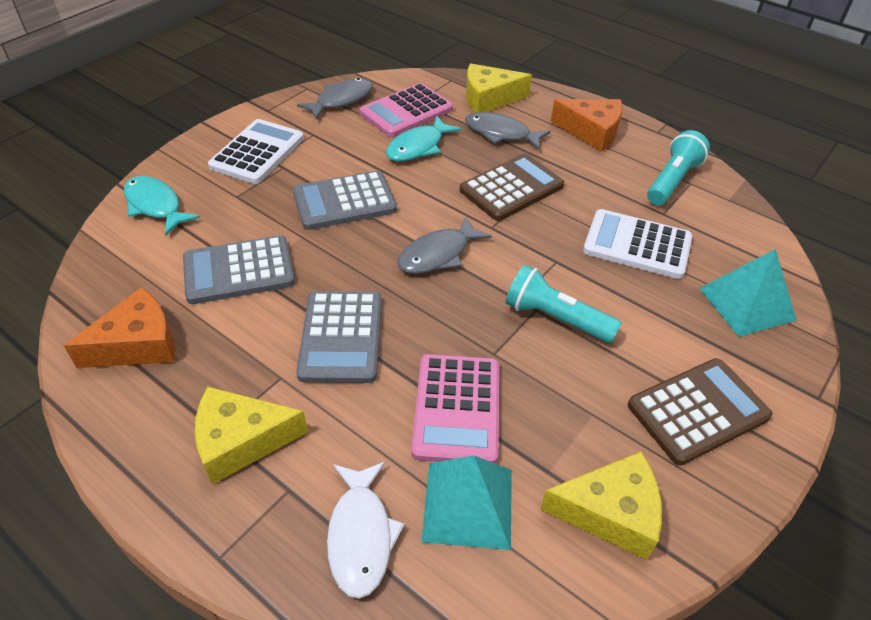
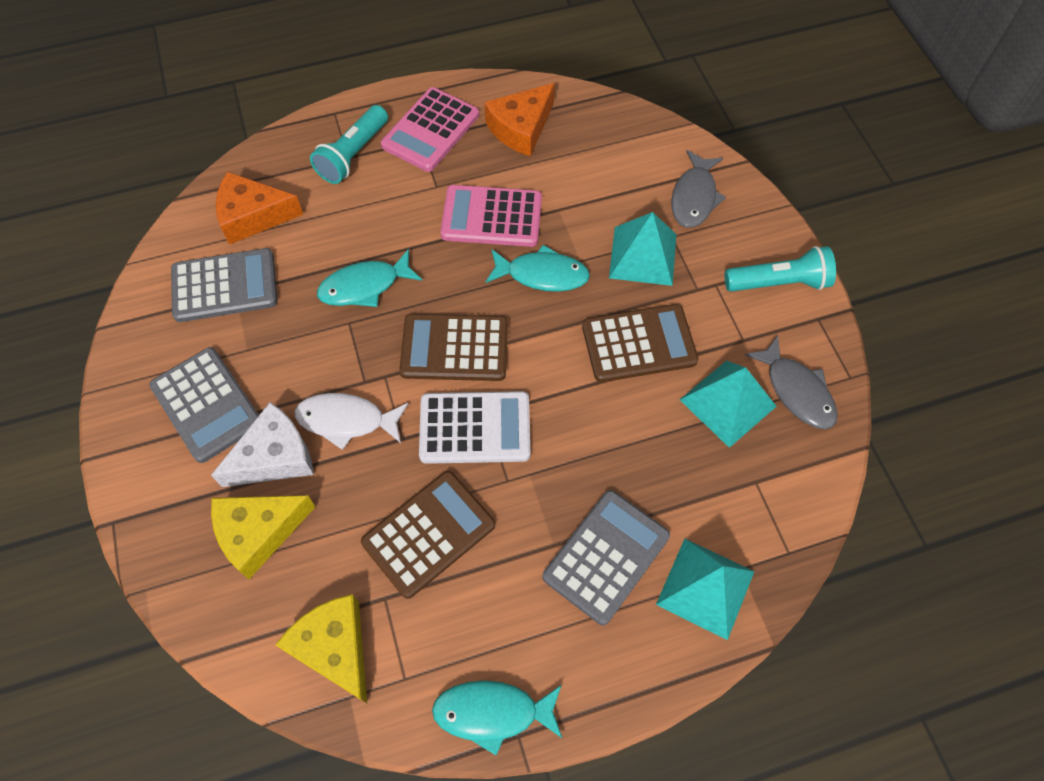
brown calculator: [460,154,564,221] [628,358,772,465] = 2 -> [361,471,495,599] [399,314,508,381] [582,304,699,382] = 3
grey fish: [297,78,373,120] [398,216,492,274] [465,112,551,150] = 3 -> [671,150,726,228] [745,335,838,429] = 2
turquoise fish: [124,176,200,235] [386,116,461,161] = 2 -> [317,249,422,307] [432,680,562,755] [486,245,590,292] = 3
turquoise pyramid: [421,456,512,550] [699,249,797,337] = 2 -> [609,212,676,286] [656,539,755,640] [680,360,777,448] = 3
white calculator: [208,119,304,184] [583,209,692,279] = 2 -> [419,391,530,464] = 1
white cheese: none = 0 -> [211,402,314,487] = 1
yellow cheese: [195,386,308,485] [466,63,532,113] [540,451,662,560] = 3 -> [211,495,316,579] [276,594,367,703] = 2

